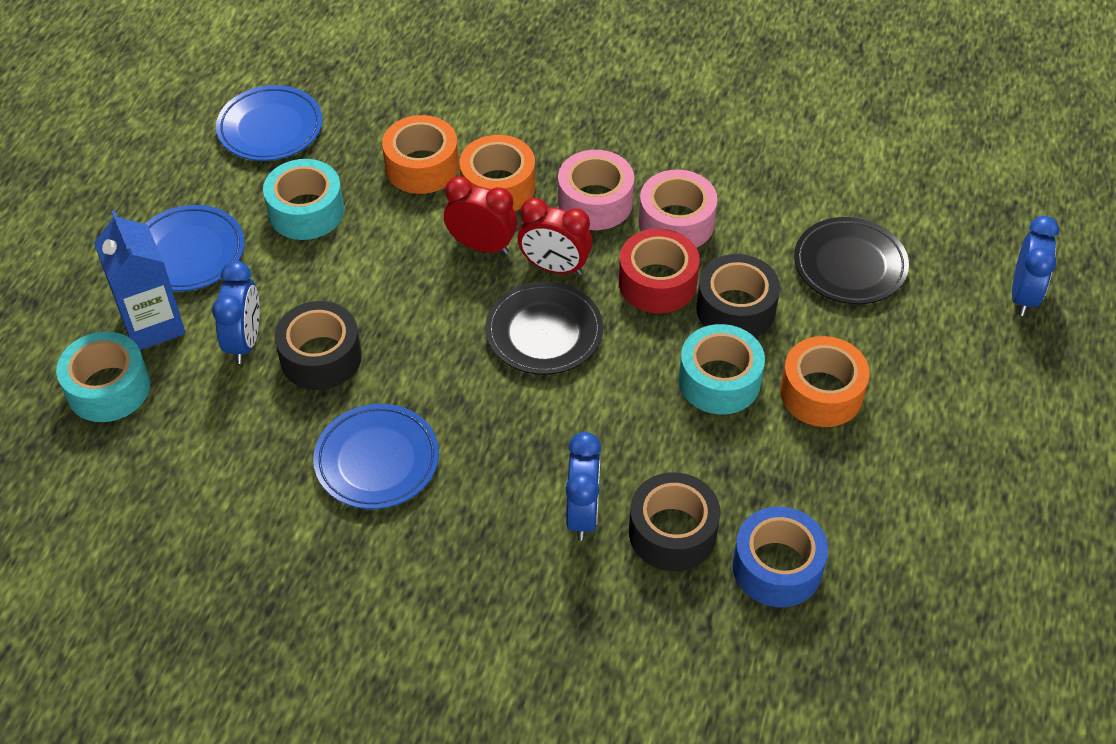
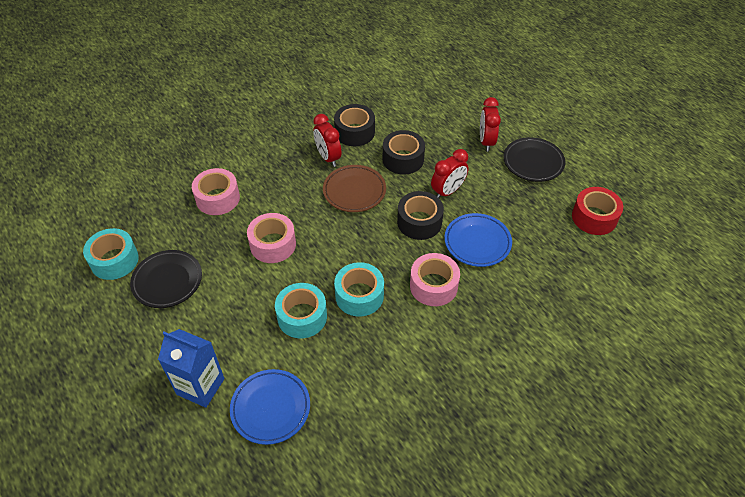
blue clock: [212,261,260,364] [565,432,601,541] [1012,216,1059,316] = 3 -> none = 0
blue plate: [145,205,245,291] [216,85,323,161] [313,404,439,509] = 3 -> [230,369,310,445] [444,213,512,267] = 2
blue tape: [732,506,828,607] = 1 -> none = 0
brown plate: none = 0 -> [323,165,386,212] = 1
orange tape: [382,115,459,194] [459,135,535,211] [780,336,870,427] = 3 -> none = 0
pink tape: [558,150,634,230] [639,170,717,248] = 2 -> [192,168,240,215] [247,213,296,263] [410,253,460,306] = 3
red clock: [444,176,517,254] [518,198,592,275] = 2 -> [313,114,342,167] [431,149,469,198] [480,97,501,151] = 3

